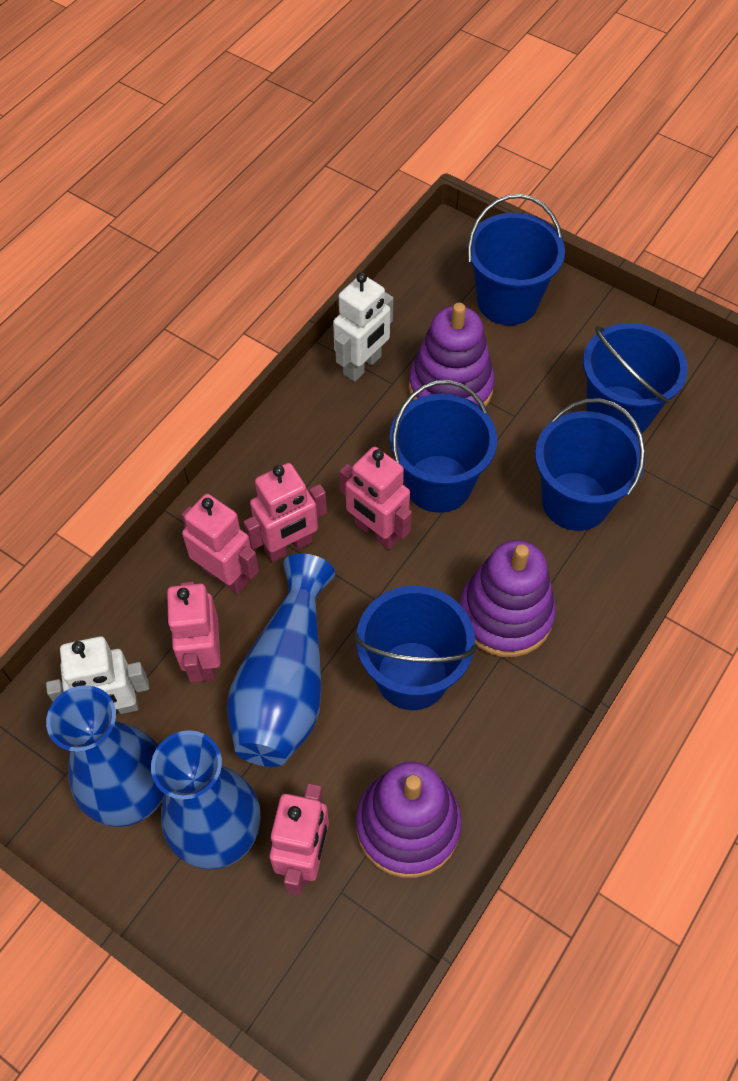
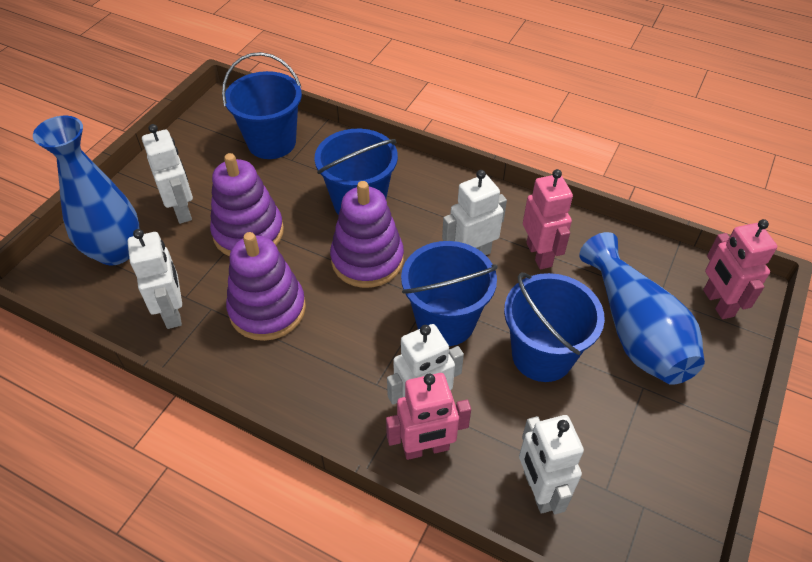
blue bucket: [354,586,477,710] [389,380,497,513] [467,194,565,325] [535,399,645,531] [583,323,688,437] = 5 -> [222,52,302,159] [314,129,398,215] [401,241,498,346] [504,273,605,382] = 4
blue vase: [46,685,165,827] [151,730,260,870] [227,553,335,767] = 3 -> [33,116,139,265] [579,232,705,385] = 2
pink robot: [166,582,221,682] [181,494,259,594] [244,463,327,562] [270,784,329,895] [339,447,412,549] = 5 -> [386,373,471,460] [523,169,573,269] [703,219,777,319] = 3
white robot: [46,636,149,714] [333,272,393,382] = 2 -> [128,229,182,329] [142,124,193,224] [387,324,464,405] [442,170,507,255] [519,415,584,514] = 5

